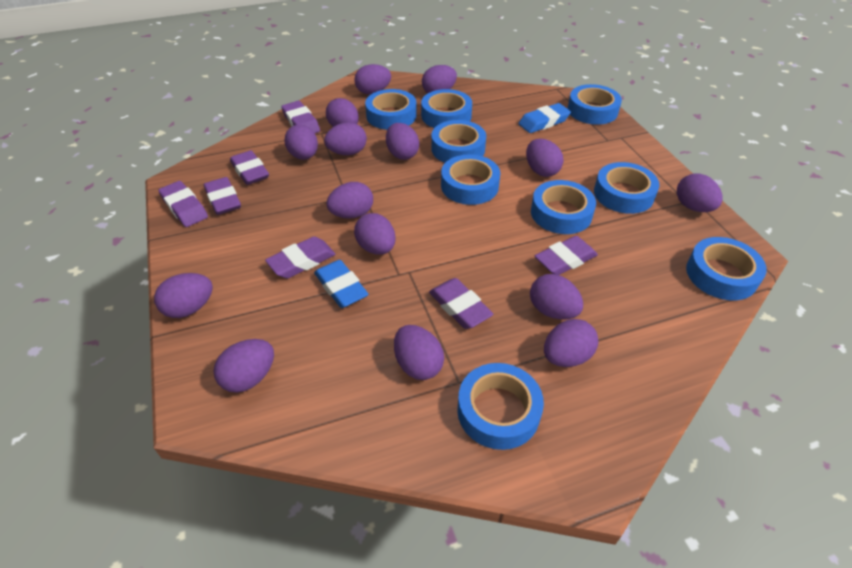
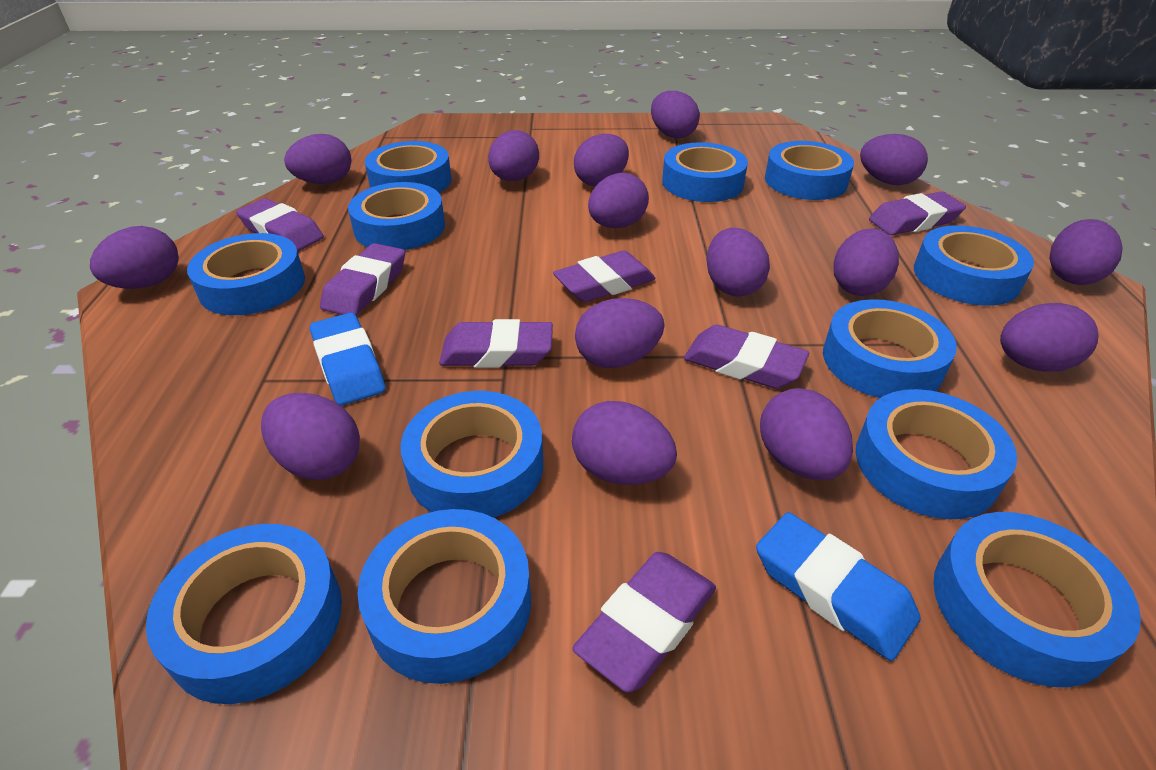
blue tape: [365,89,417,130] [421,89,472,128] [431,120,486,163] [441,154,500,205] [457,363,544,450] [531,180,596,234] [567,84,622,125] [594,162,659,214] [686,237,767,300] = 9 -> [146,524,342,704] [187,233,305,315] [348,182,445,250] [357,509,531,684] [365,141,452,192] [400,391,543,518] [662,142,748,202] [765,141,854,200] [823,299,957,398] [856,389,1017,519] [914,225,1034,306] [933,512,1141,687] = 12

